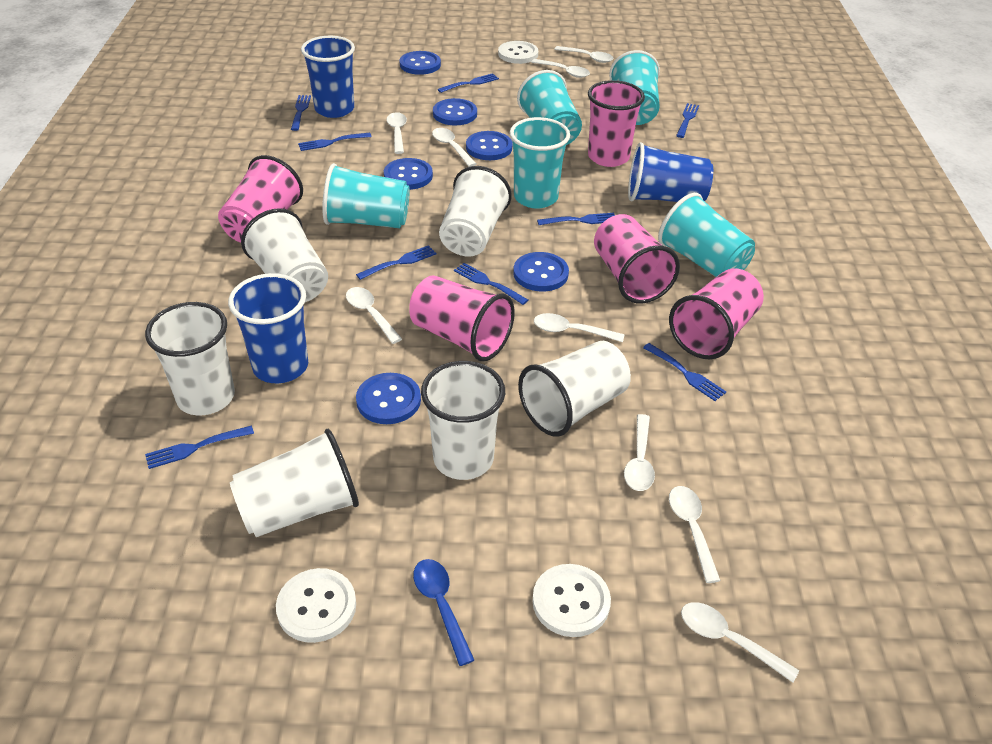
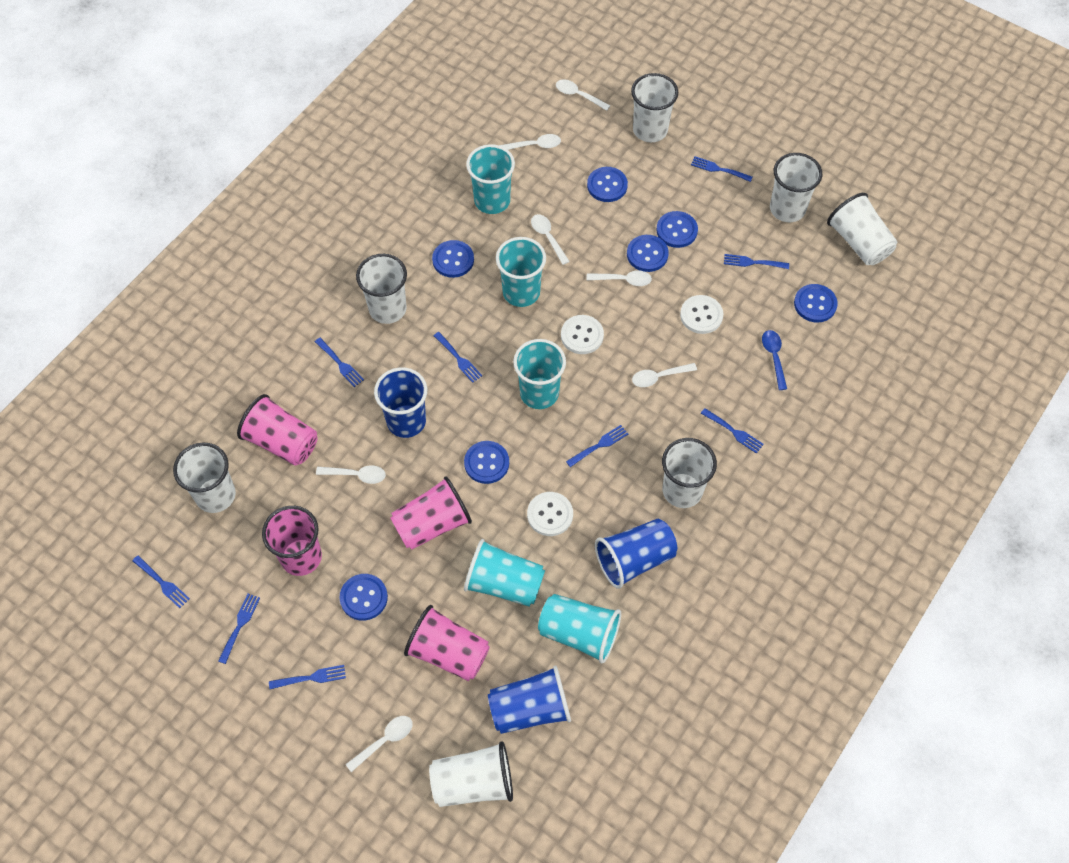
blue button: [356,373,421,424] [384,158,433,190] [399,51,441,75] [433,98,477,125] [466,131,513,160] [513,252,569,291] = 6 -> [339,574,388,621] [432,240,474,278] [464,441,509,484] [587,167,628,202] [627,235,669,272] [656,211,698,248] [794,284,838,323] = 7
pink cup: [218,155,303,243] [409,275,515,361] [588,80,645,167] [594,214,680,303] [669,269,764,359] = 5 -> [237,394,318,466] [262,506,322,576] [390,476,472,550] [404,605,490,681] = 4
white cup: [145,302,235,416] [230,429,359,537] [241,208,328,302] [421,361,505,480] [439,166,512,256] [518,341,631,437] = 6 -> [173,443,236,513] [356,254,407,324] [429,741,513,807] [631,73,678,142] [662,438,717,508] [770,153,822,222] [827,193,897,265] = 7
white spoon: [346,287,402,344] [387,112,407,154] [432,128,476,167] [531,59,590,78] [534,313,625,342] [554,46,613,63] [624,414,655,491] [669,486,721,583] [681,602,799,683] = 9 -> [316,465,386,484] [346,716,412,772] [500,134,561,150] [531,214,570,265] [556,79,610,111] [586,270,652,286] [632,363,697,387] = 7

